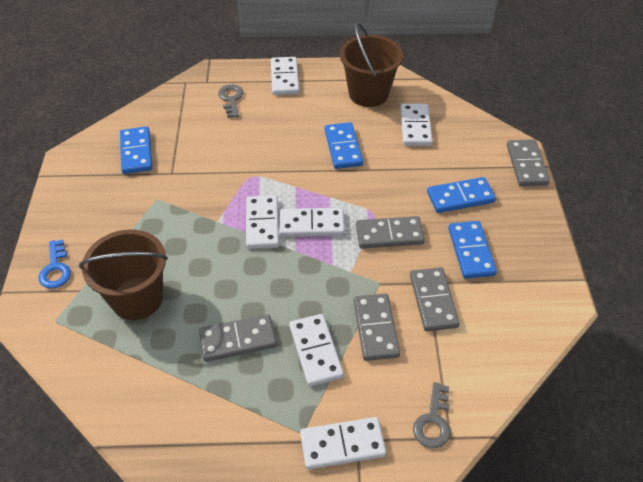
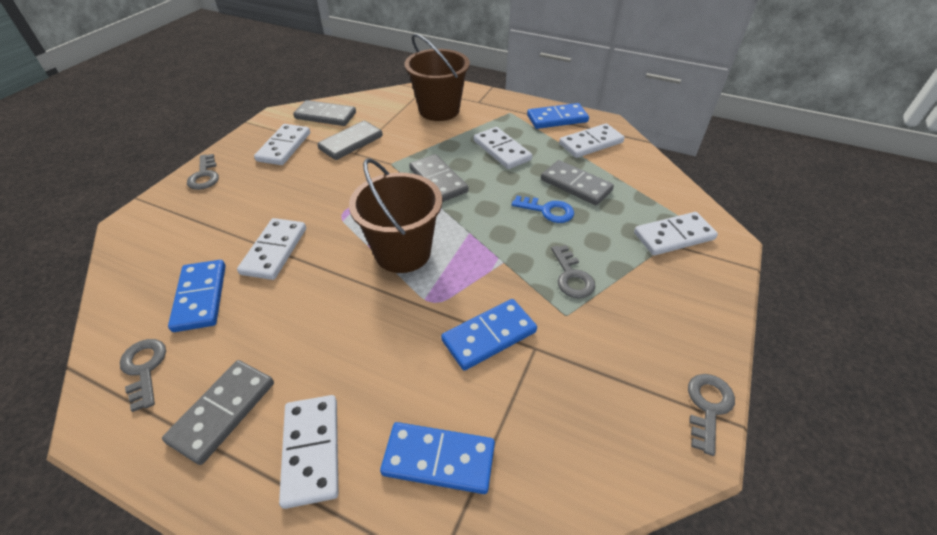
grey key: [218,84,244,118] [413,382,450,448] = 2 -> [120,339,166,412] [187,154,219,190] [551,245,595,298] [688,374,735,456] = 4

